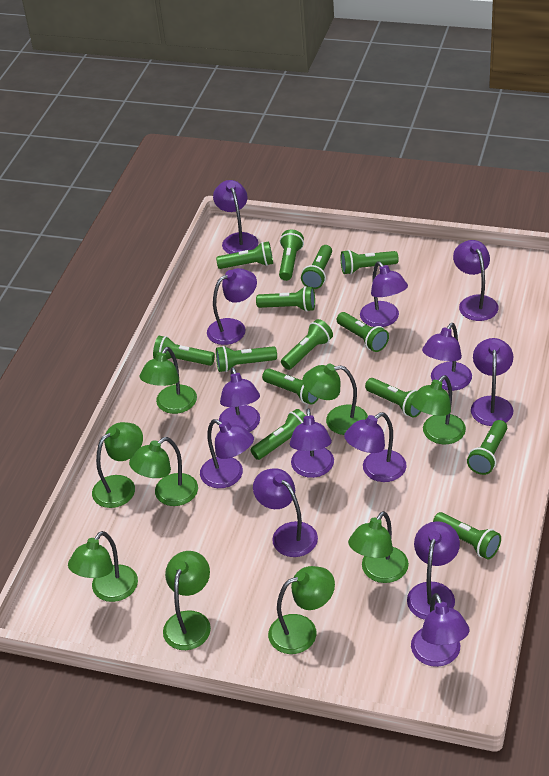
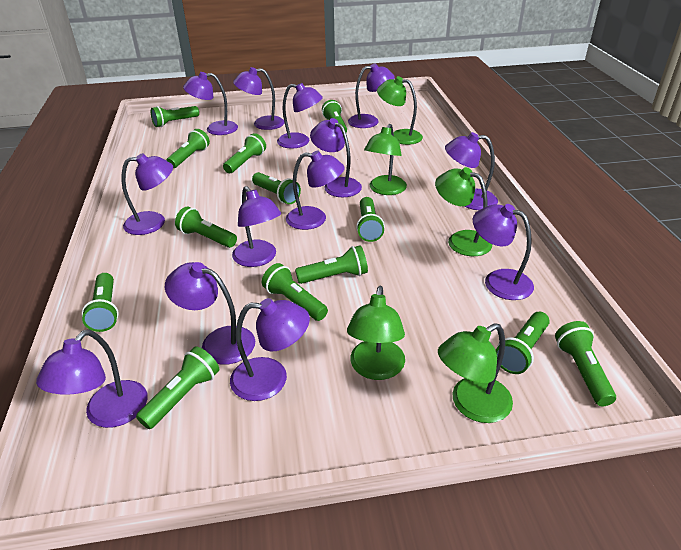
green flashlight: [153,336,215,366] [216,242,273,269] [216,346,277,372] [250,409,306,460] [256,286,315,312] [262,369,319,405] [279,229,304,281] [281,319,333,370] [301,245,332,289] [337,312,389,352] [340,250,399,275] [365,378,421,418] [433,512,501,559] [467,420,507,475] = 14 -> [82,273,119,332] [136,347,219,429] [151,106,199,127] [166,129,210,168] [175,207,237,248] [223,133,266,173] [252,172,301,204] [262,263,328,321] [295,245,368,284] [322,100,347,132] [356,197,385,242] [496,312,550,374] [555,321,616,406] = 13
green lamp: [68,531,138,602] [92,422,143,508] [129,437,198,506] [140,347,197,414] [163,551,211,650] [268,566,335,654] [302,364,368,435] [348,511,409,583] [411,375,466,444] = 9 -> [347,285,405,380] [364,124,407,195] [377,76,423,145] [435,167,492,256] [438,323,513,423] = 5

